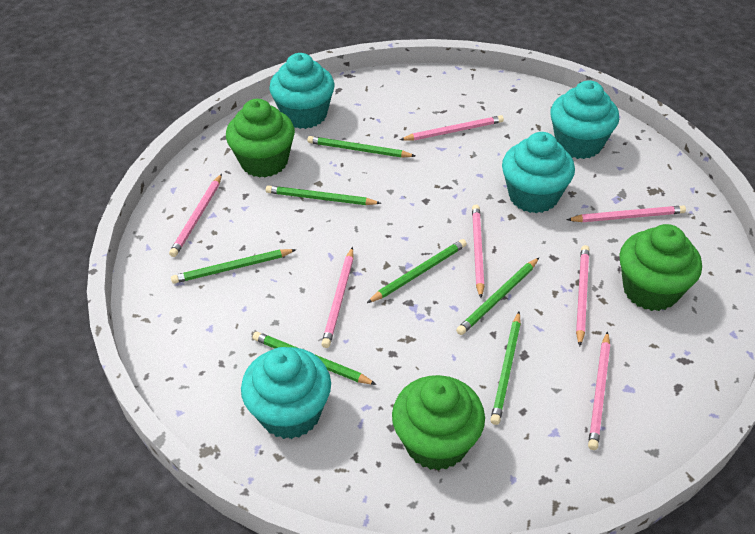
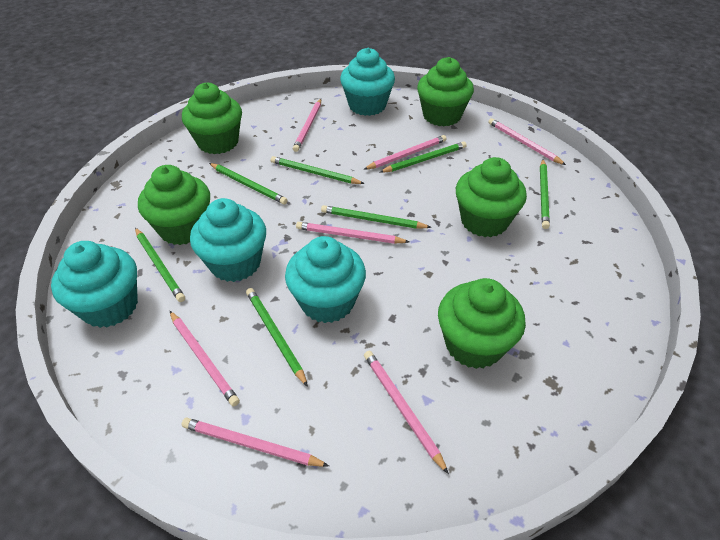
green cupcake: [226,99,295,178] [392,375,485,471] [619,224,702,311] = 3 -> [138,165,210,245] [182,82,242,154] [417,57,474,126] [438,278,526,369] [456,157,527,237] = 5

